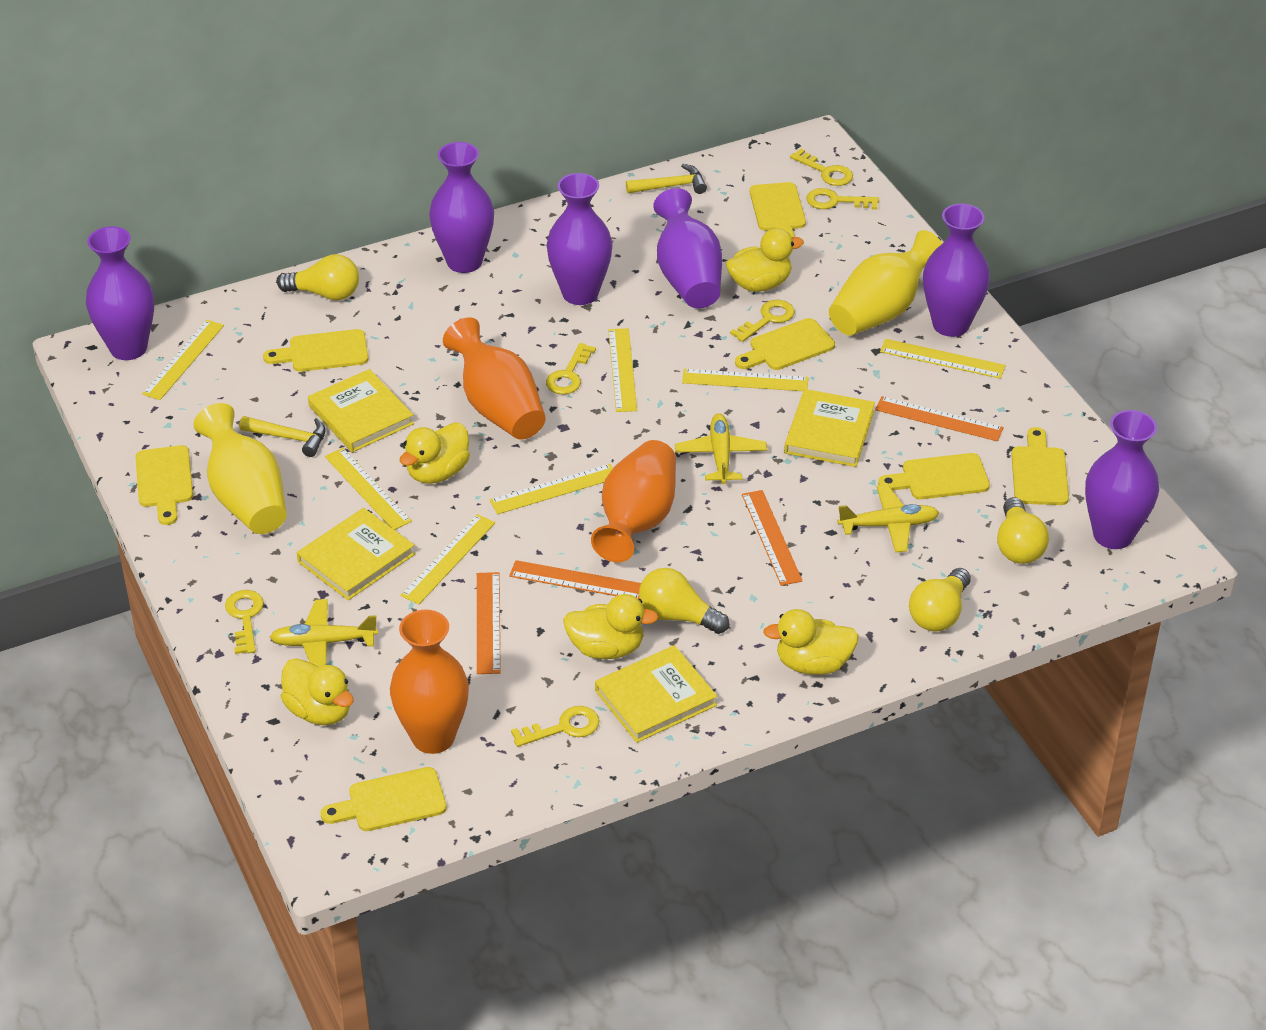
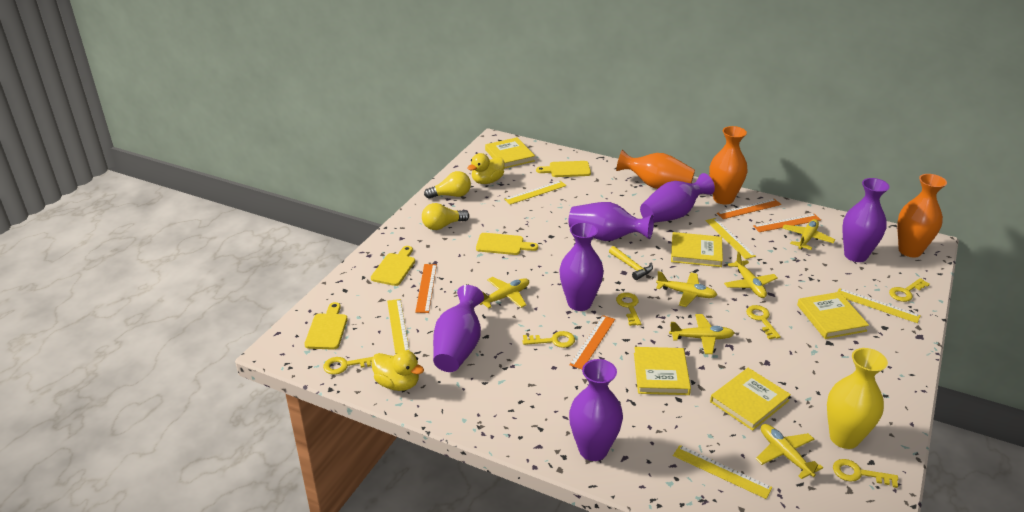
yellow book: [297,508,415,600] [308,369,414,452] [595,645,717,743] [784,389,875,467] = 4 -> [485,137,535,169] [634,347,691,395] [671,232,723,267] [710,368,791,431] [797,292,869,339] = 5
yellow cutting board: [135,445,193,525] [263,329,368,372] [321,767,447,831] [735,318,835,370] [750,182,806,237] [878,453,990,499] [1011,427,1069,505] = 7 -> [304,302,348,350] [371,246,415,286] [476,233,538,255] [536,161,591,177] = 4
yellow duck: [281,658,354,725] [400,422,470,484] [563,594,659,659] [726,228,804,292] [763,609,859,675] = 5 -> [371,350,424,391] [468,153,505,184] = 2
yellow hammer: [239,416,326,457] [626,164,707,194] = 2 -> [609,246,653,280] = 1
yellow light bulb: [277,254,359,300] [639,568,729,634] [909,568,971,632] [997,497,1049,564] = 4 -> [422,203,469,230] [424,171,471,199] = 2
yellow plane: [270,599,378,667] [675,413,767,484] [838,485,939,553] = 3 -> [480,277,529,309] [656,271,717,307] [669,314,734,354] [724,252,778,298] [756,424,823,479] [782,219,835,250] = 6
yellow ruler: [142,320,224,400] [325,448,412,530] [400,514,495,605] [489,464,613,514] [608,328,637,412] [682,369,808,391] [880,339,1006,379] = 7 -> [387,299,410,354] [504,181,567,205] [673,445,772,499] [706,218,756,259] [838,288,921,323] = 5
yellow vase: [193,403,287,534] [829,230,942,335] = 2 -> [827,348,888,449] = 1

